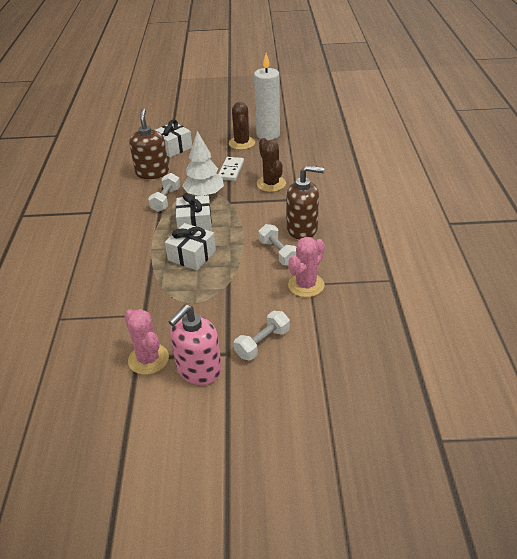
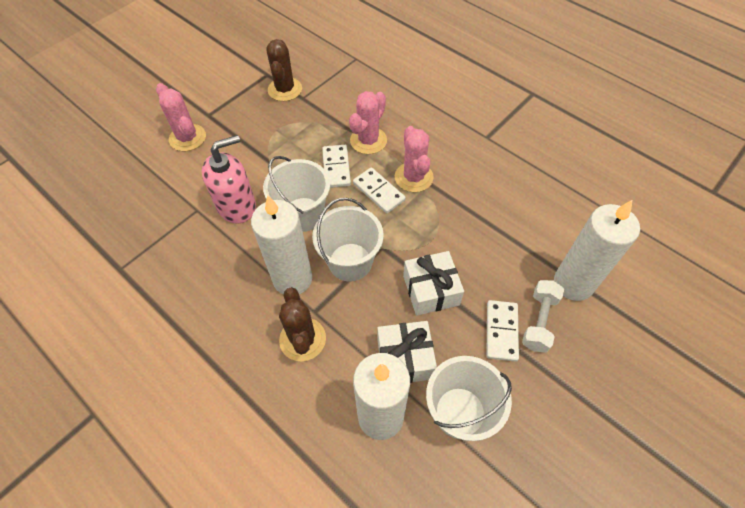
brown soap dispenser: [129,108,169,179] [286,165,324,240] = 2 -> none = 0
pink cactus: [124,309,169,375] [288,237,325,297] = 2 -> [156,83,206,151] [349,91,387,154] [395,126,434,192] = 3
white bucket: none = 0 -> [263,156,330,232] [312,198,384,281] [426,356,512,441] = 3
white candle: [254,53,280,140] = 1 -> [251,195,312,295] [353,353,410,440] [554,200,640,301] = 3
white domino: [218,157,244,181] = 1 -> [322,145,351,188] [353,167,406,213] [486,300,519,362] = 3
white dumbbell: [148,173,180,212] [234,311,290,360] [259,224,296,266] = 3 -> [522,280,564,353] = 1
white gift: [155,119,192,157] [165,223,216,271] [176,193,212,232] = 3 -> [377,321,437,383] [403,251,464,316] = 2
white tree: [182,131,224,196] = 1 -> none = 0

